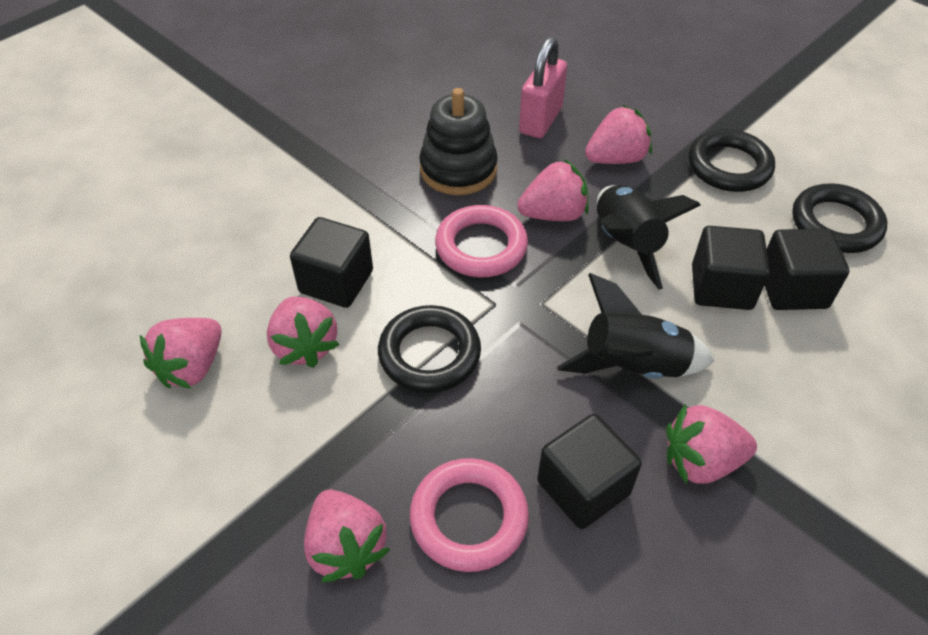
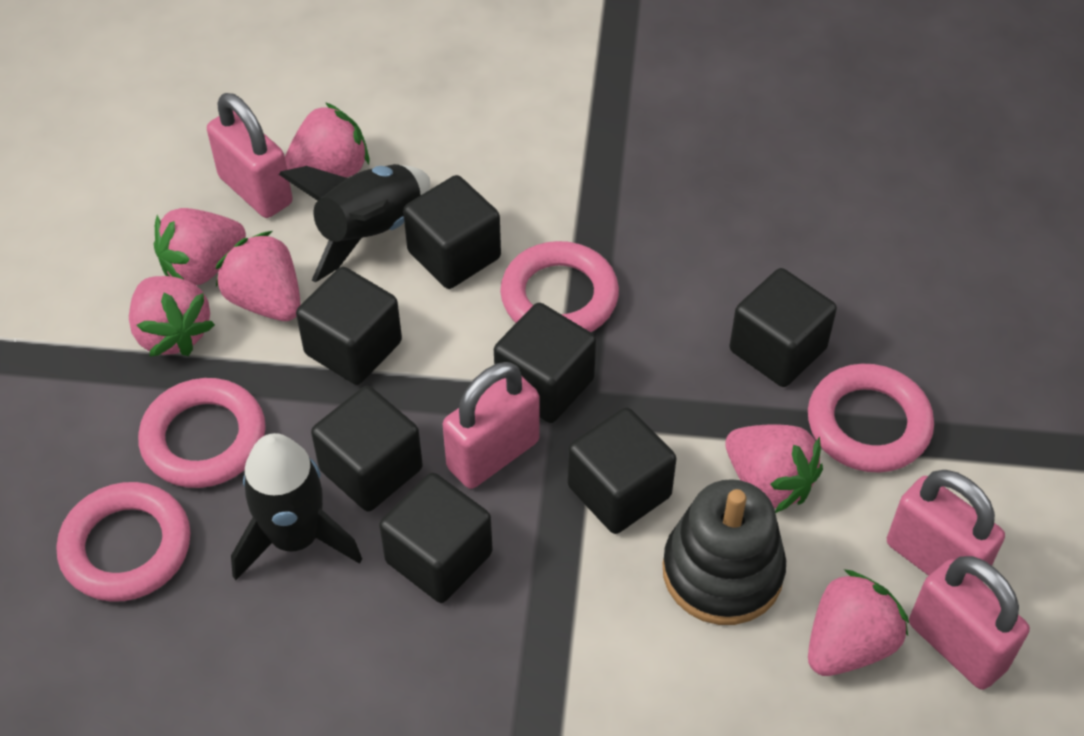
black cube: [290,217,373,308] [537,414,641,529] [692,226,770,310] [764,228,849,310] = 4 -> [296,267,402,385] [311,386,423,512] [379,473,493,603] [403,175,501,289] [494,303,596,423] [568,408,676,534] [729,268,837,387] = 7
black ring: [378,305,481,393] [688,129,775,192] [792,183,887,253] = 3 -> none = 0
pink padlock: [519,37,567,138] = 1 -> [207,93,292,218] [443,362,540,489] [887,470,1005,582] [909,556,1030,690] = 4
pink ring: [410,458,529,572] [435,205,528,277] = 2 -> [57,482,191,602] [138,378,266,488] [500,241,619,332] [808,364,934,472] = 4

